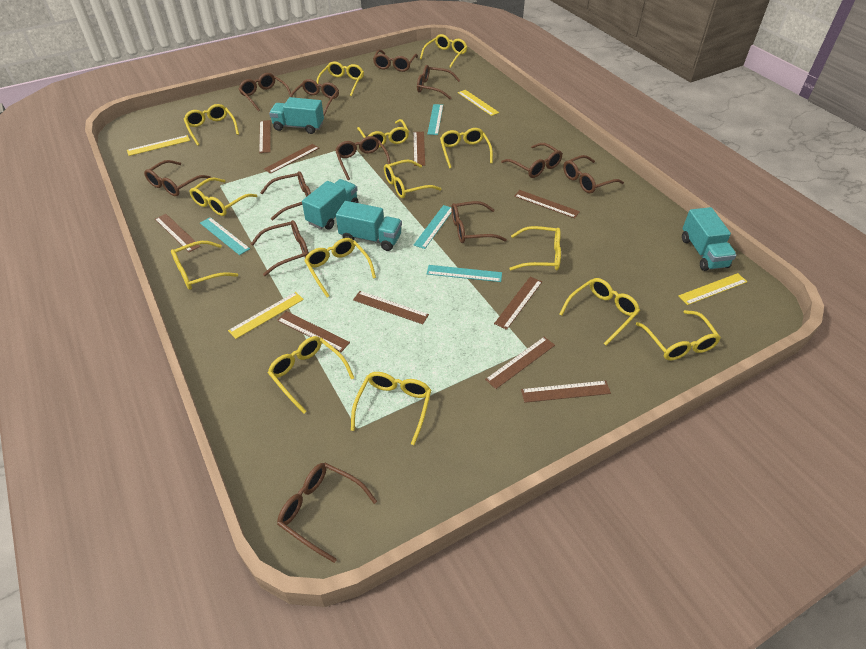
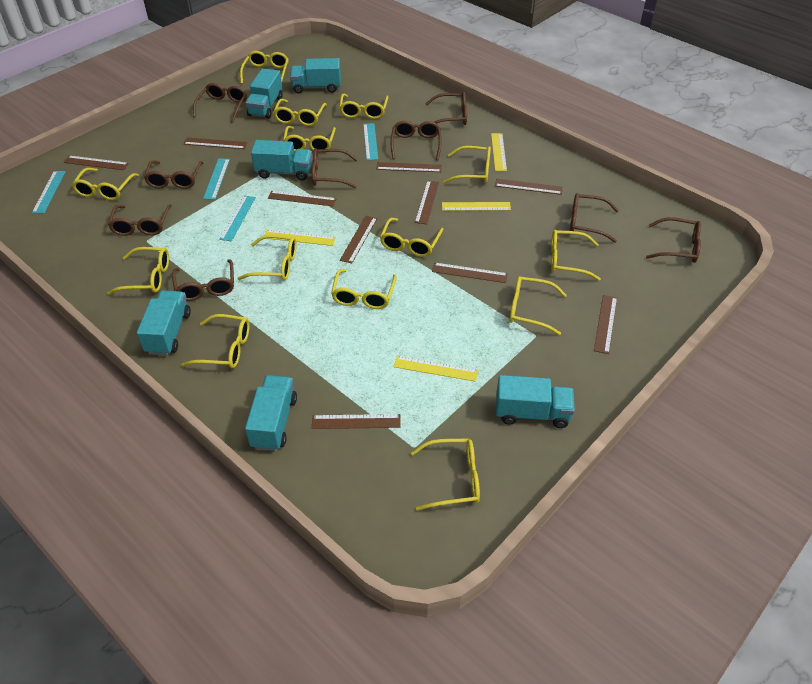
brown glasses: [144,160,211,196] [239,73,291,111] [251,220,309,276] [260,171,311,220] [277,463,377,563] [290,79,339,115] [335,136,391,180] [373,50,418,72] [417,65,460,99] [451,201,507,243] [501,143,563,178] [563,155,624,193] = 12 -> [108,204,172,236] [144,161,203,189] [172,260,234,301] [193,83,247,123] [312,148,358,188] [391,121,442,160] [425,92,467,125] [570,193,619,243] [646,217,701,263] = 9
turquoise truck: [269,97,324,134] [302,179,358,230] [336,201,402,251] [682,207,737,271] = 4 -> [137,290,191,356] [245,375,297,451] [246,68,283,119] [251,140,312,181] [290,58,341,93] [496,375,575,428] = 6

